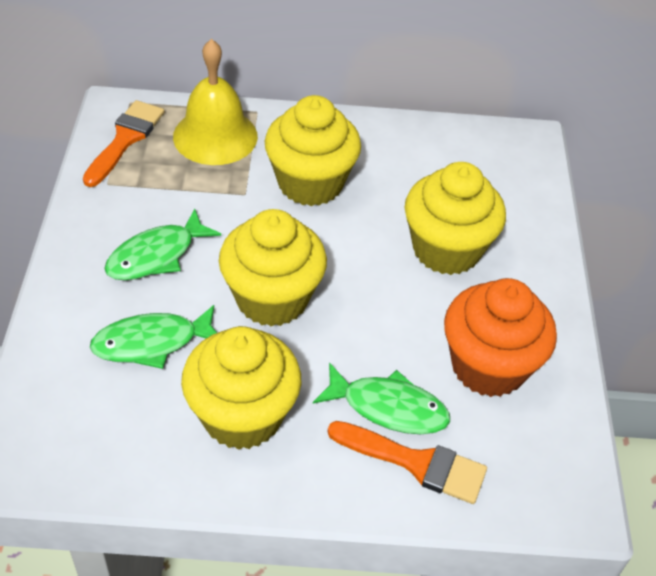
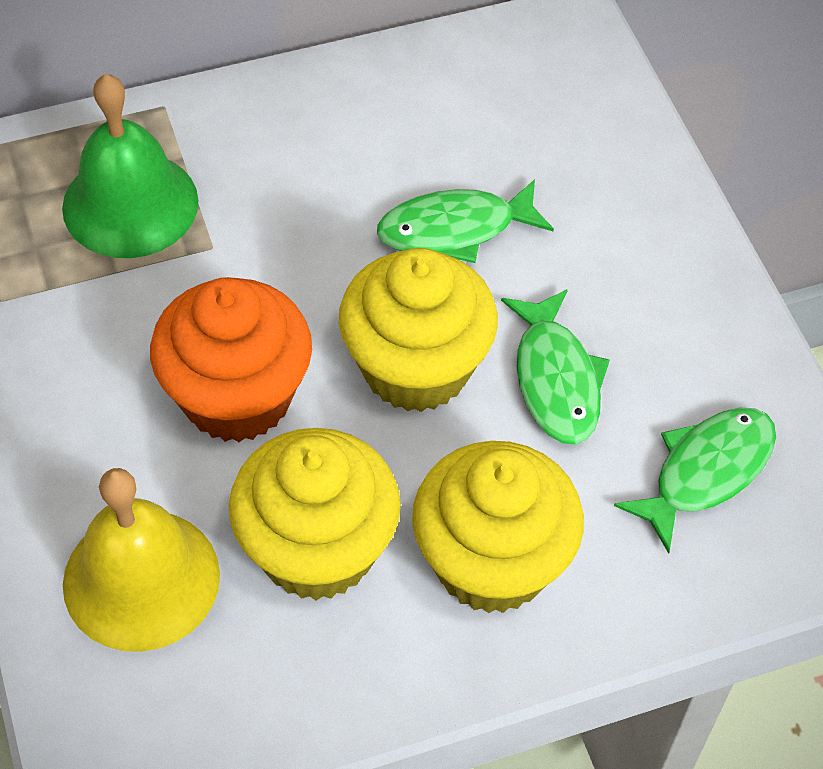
green bell: none = 0 -> [62,74,198,258] = 1
orange brush: [83,100,164,187] [327,421,487,504] = 2 -> none = 0
yellow cupcake: [181,326,301,450] [219,209,327,327] [265,95,361,206] [404,162,506,275] = 4 -> [229,428,401,600] [339,248,498,412] [412,441,584,613] = 3

